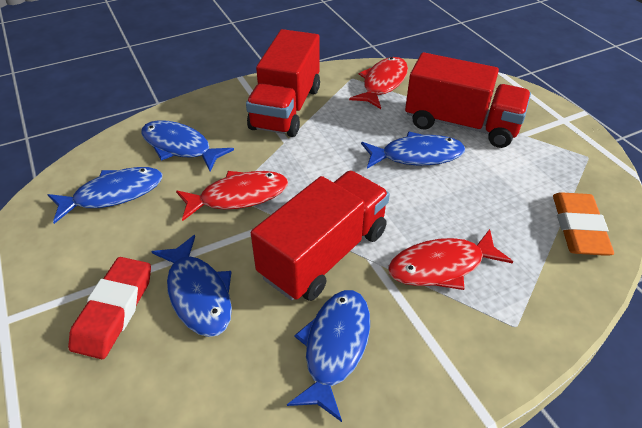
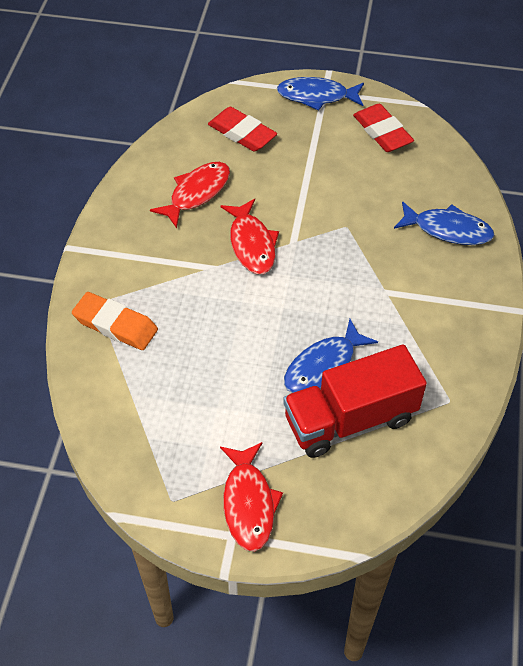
blue fish: [48,167,162,224] [141,120,234,171] [151,235,232,337] [287,290,370,422] [361,132,465,169] = 5 -> [277,77,364,111] [284,319,378,393] [394,201,494,245] = 3
red eraser: [68,257,151,359] = 1 -> [208,107,277,152] [353,104,414,152] = 2
red truck: [246,29,320,137] [251,171,390,301] [405,52,531,148] = 3 -> [283,344,427,458] = 1

